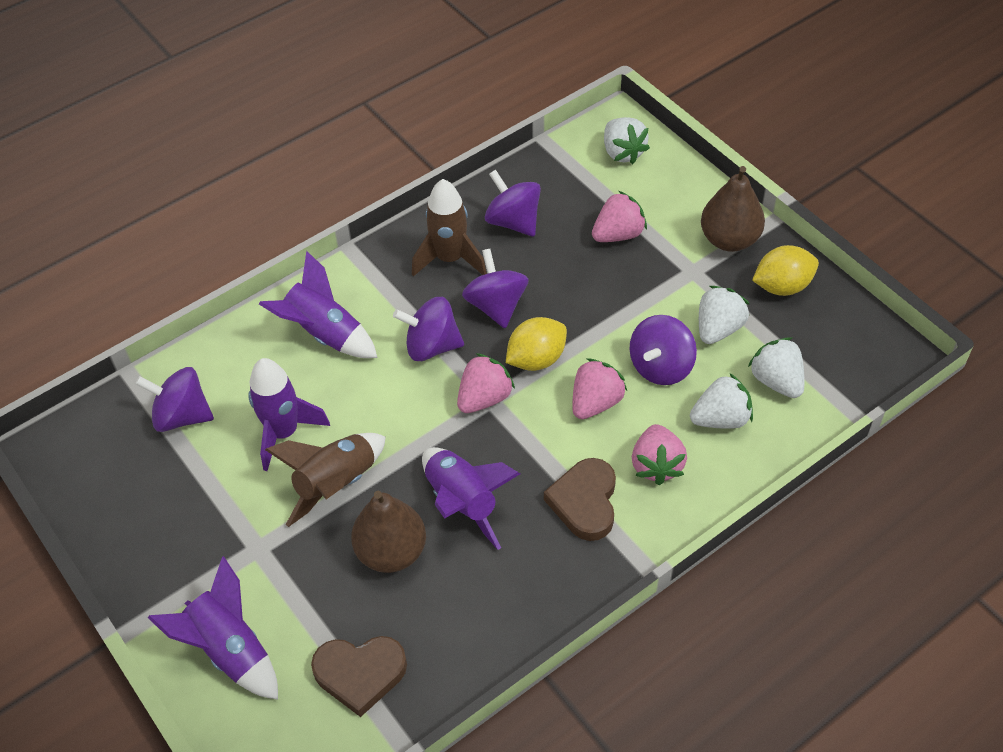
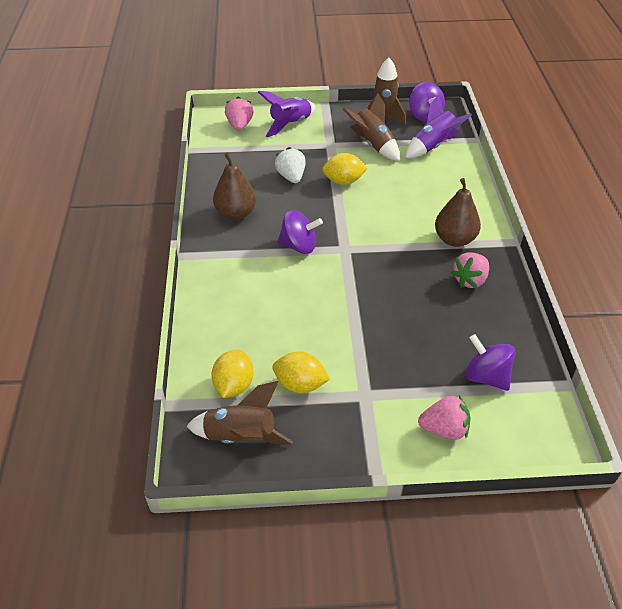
brown heart: [311,636,407,717] [544,458,616,541] = 2 -> none = 0
brown rocket: [265,433,386,527] [412,179,487,276] = 2 -> [186,381,293,444] [343,94,400,161] [367,57,406,127] = 3
pink strawberry: [457,353,515,413] [572,358,627,419] [592,191,647,242] [632,424,687,485] = 4 -> [225,97,254,131] [418,395,470,440] [451,252,489,288] = 3
purple rocket: [148,556,278,700] [248,358,330,471] [259,251,378,358] [422,447,520,550] = 4 -> [258,91,315,137] [405,94,472,158] = 2
purple spinning top: [135,367,214,432] [393,297,464,361] [462,249,529,328] [485,169,541,237] [629,315,697,385] = 5 -> [277,210,323,254] [409,82,445,122] [465,334,516,391] = 3
white strawberry: [604,117,650,164] [690,374,753,429] [699,286,749,344] [748,337,804,398] = 4 -> [275,147,306,183] = 1
yellow lemon: [506,317,567,371] [752,245,819,296] = 2 -> [211,350,254,398] [272,351,330,393] [322,153,368,185] = 3

